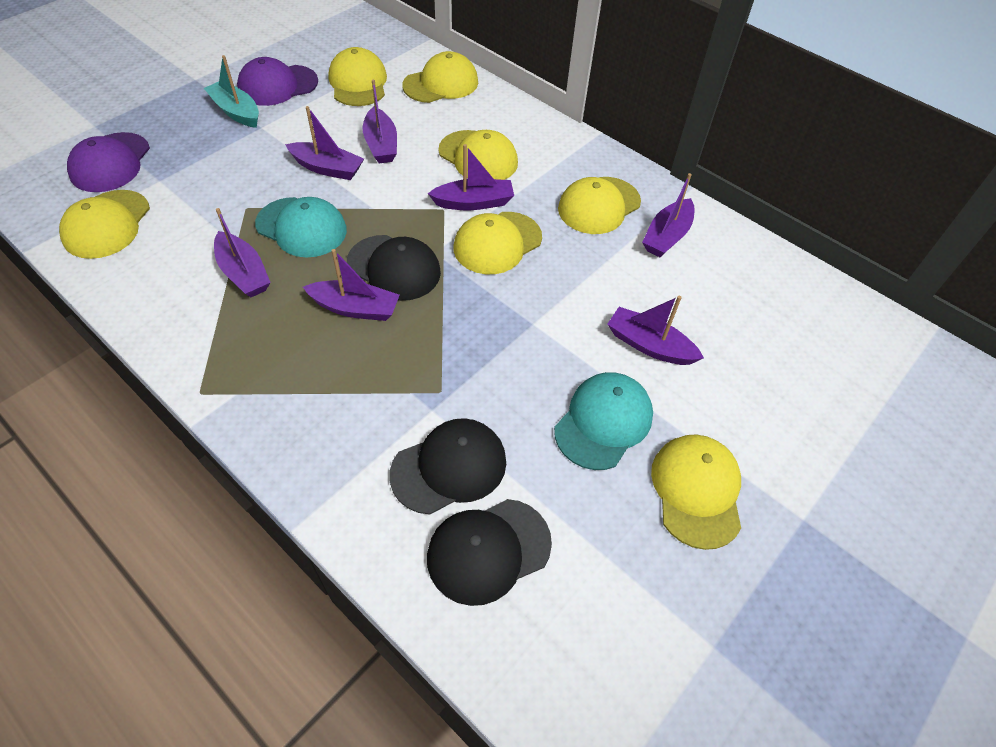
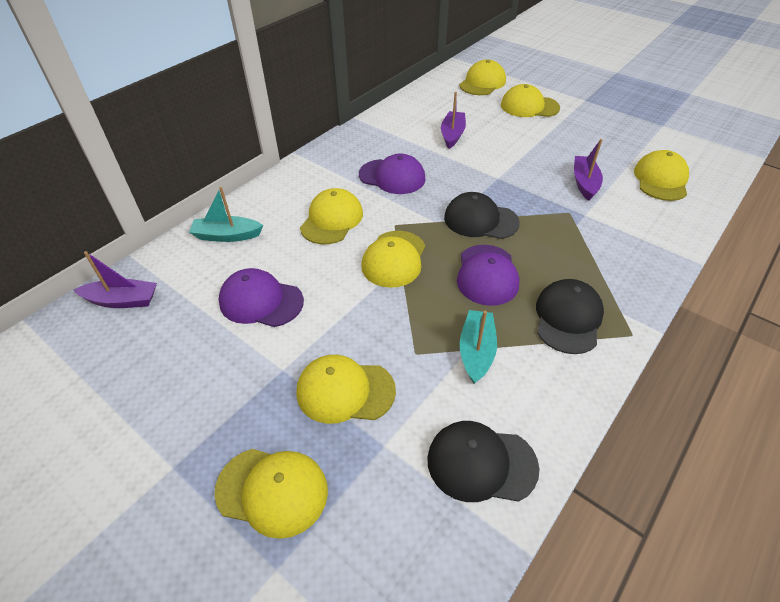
purple boat: [214,208,271,297] [285,106,364,180] [303,249,400,321] [363,80,397,163] [428,144,514,210] [607,296,704,365] [642,173,695,257] = 7 -> [74,251,157,308] [441,92,466,149] [574,139,603,201] = 3
purple cap: [67,132,150,192] [237,57,318,106] = 2 -> [219,268,304,327] [359,153,426,194] [457,245,519,306] = 3
turquoise boat: [204,55,259,128] = 1 -> [189,187,263,242] [460,310,497,384] = 2
turquoise cap: [255,197,347,258] [554,372,653,470] = 2 -> none = 0

